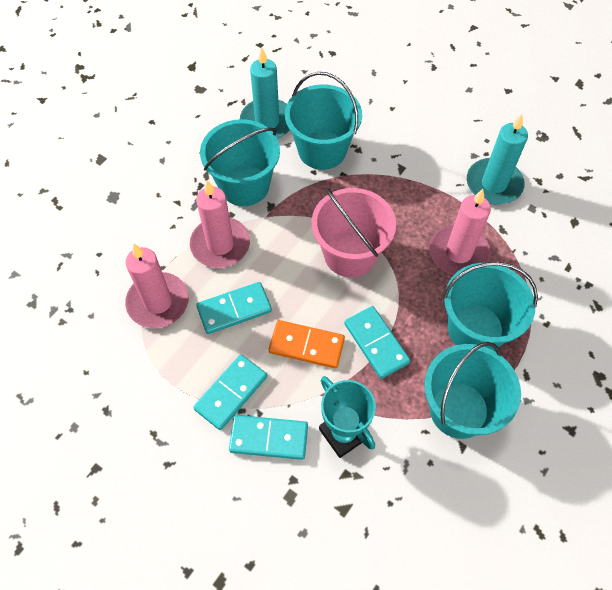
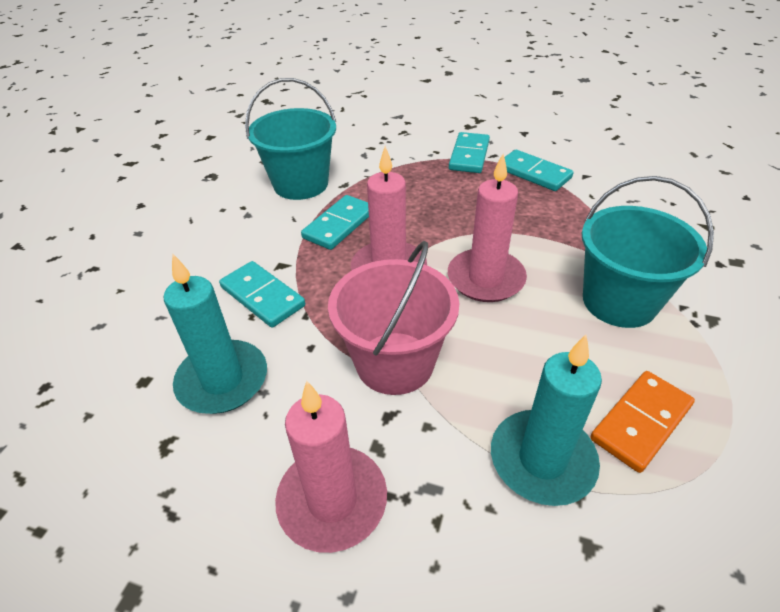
turquoise bucket: [200,119,280,206] [285,72,362,170] [424,342,521,439] [443,262,538,351] = 4 -> [245,78,336,200] [582,176,714,328] = 2
turquoise trophy: [319,376,376,458] = 1 -> none = 0

